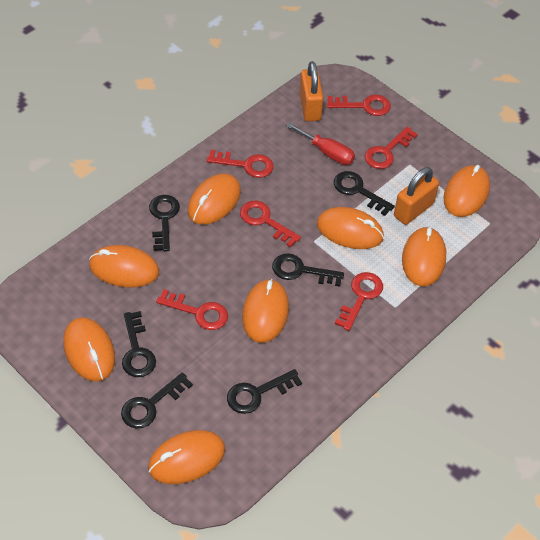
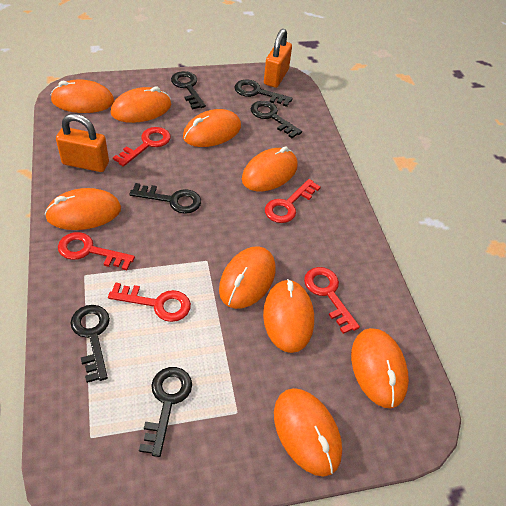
orange mouse: [63,317,115,382] [89,245,159,287] [148,430,225,484] [188,173,241,224] [242,279,289,343] [317,207,384,249] [402,227,446,286] [443,165,490,217] = 8 -> [45,188,121,230] [50,79,114,113] [111,87,171,123] [183,109,241,147] [219,246,275,309] [242,146,298,191] [263,279,314,353] [274,388,342,477] [351,328,409,408] = 9
red key: [156,289,228,330] [207,150,274,178] [240,201,301,248] [327,95,391,116] [335,272,383,331] [365,127,418,169] = 6 -> [58,232,135,271] [108,283,191,322] [113,127,171,167] [265,179,321,223] [304,267,360,334] = 5
red screwdriver: [286,123,355,165] = 1 -> none = 0

